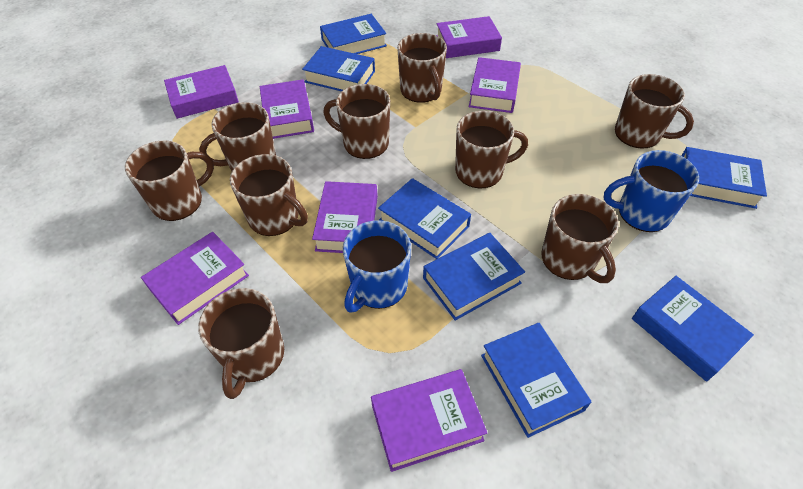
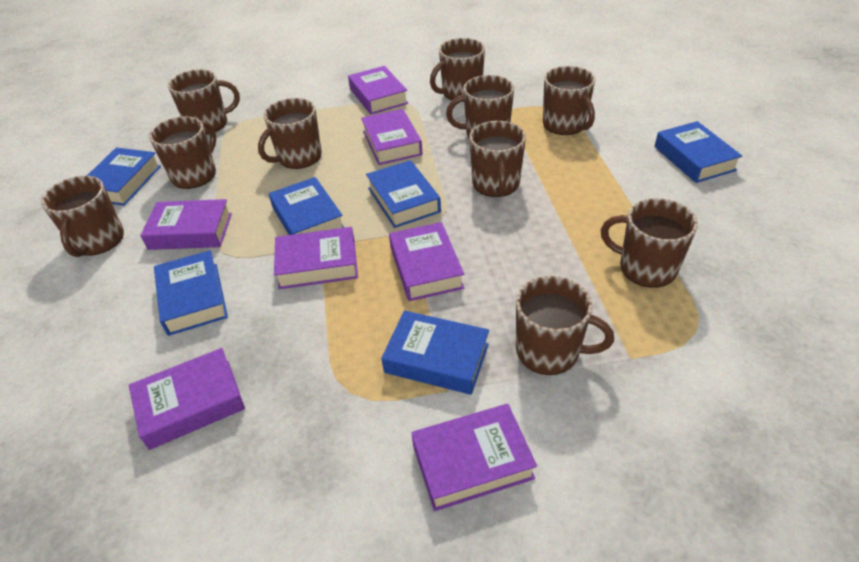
blue book: [302,46,375,91] [320,14,387,54] [378,178,471,259] [423,233,525,321] [481,323,591,438] [632,276,754,382] [682,147,767,209] = 7 -> [87,148,161,206] [154,250,228,336] [269,177,344,235] [366,160,441,228] [381,311,489,395] [654,121,742,183] = 6
blue mug: [343,220,411,313] [604,150,699,232] = 2 -> none = 0
brown mug: [125,141,214,221] [198,288,284,399] [199,102,276,171] [230,154,308,236] [323,84,390,159] [397,33,447,103] [455,111,528,188] [541,194,619,283] [615,74,694,149] = 9 -> [41,176,124,257] [149,116,216,189] [168,69,240,135] [258,98,322,169] [430,38,485,102] [446,75,514,139] [470,121,526,197] [516,276,614,375] [543,66,595,135] [601,198,698,288] = 10

